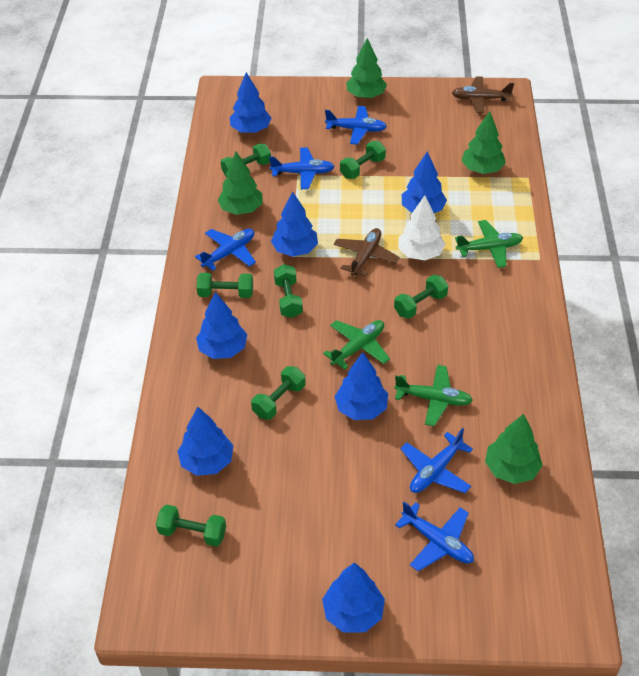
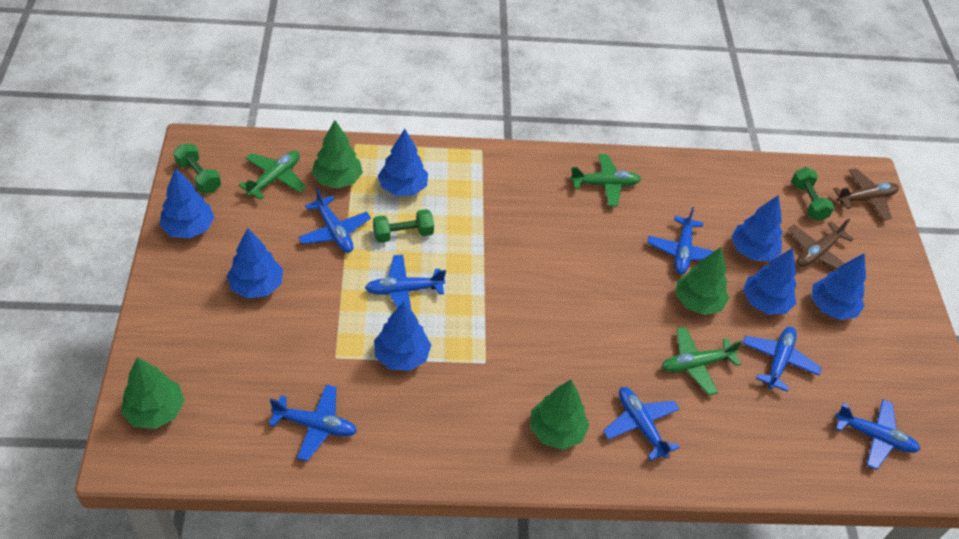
blue plane: [195,229,256,271] [269,148,335,189] [325,106,387,145] [395,502,474,572] [400,428,473,493] = 5 -> [269,384,357,461] [298,188,371,253] [365,255,446,309] [603,387,680,461] [647,207,714,274] [742,326,822,392] [835,400,921,470] = 7
green dumbbell: [156,504,226,547] [197,273,253,298] [221,144,271,177] [251,366,306,420] [274,264,303,318] [340,141,386,179] [394,275,448,319] = 7 -> [173,144,221,193] [373,209,434,243] [791,167,834,221] = 3
white tree: [398,196,445,260] = 1 -> none = 0

